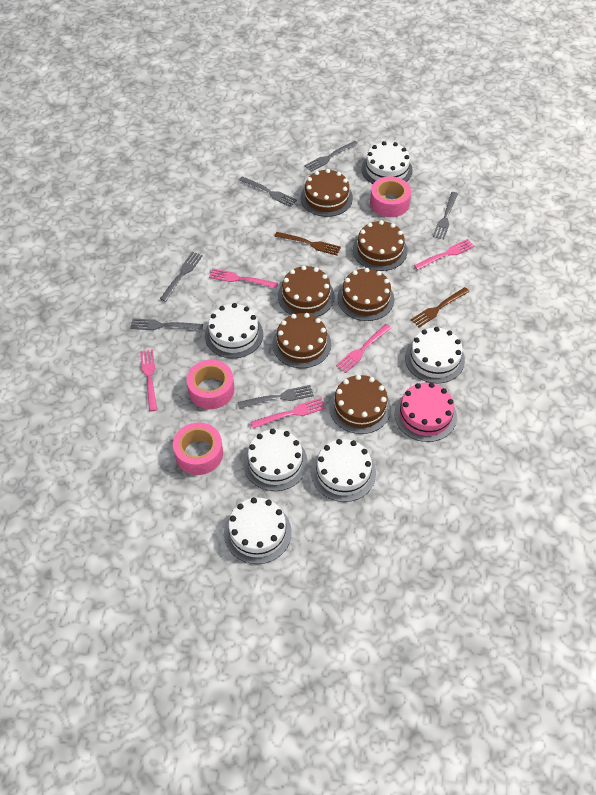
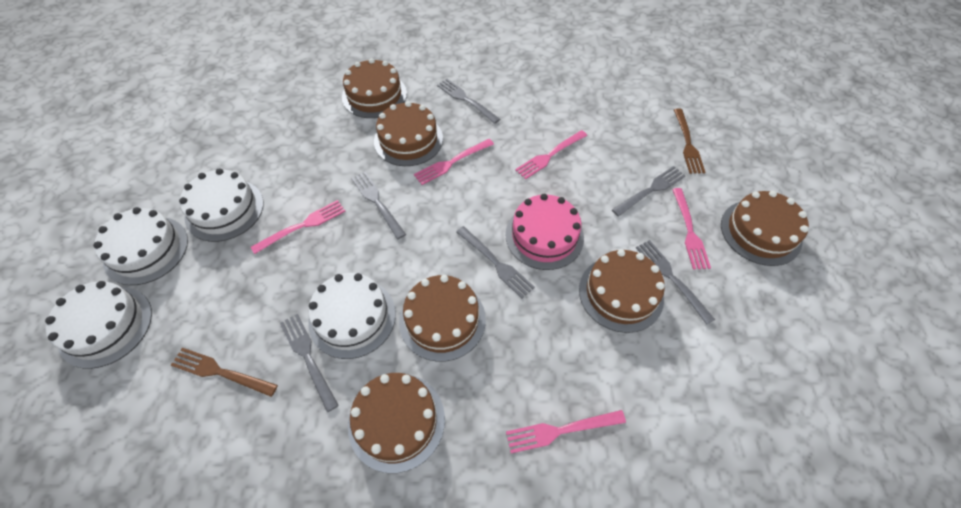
pink tape: [173,422,223,475] [187,360,234,409] [370,176,411,217] = 3 -> none = 0
white cake: [205,303,263,358] [224,497,292,564] [243,429,308,491] [311,439,376,502] [361,141,413,184] [405,327,465,384] = 6 -> [45,281,152,369] [93,207,188,285] [179,168,264,242] [308,273,396,359] = 4

